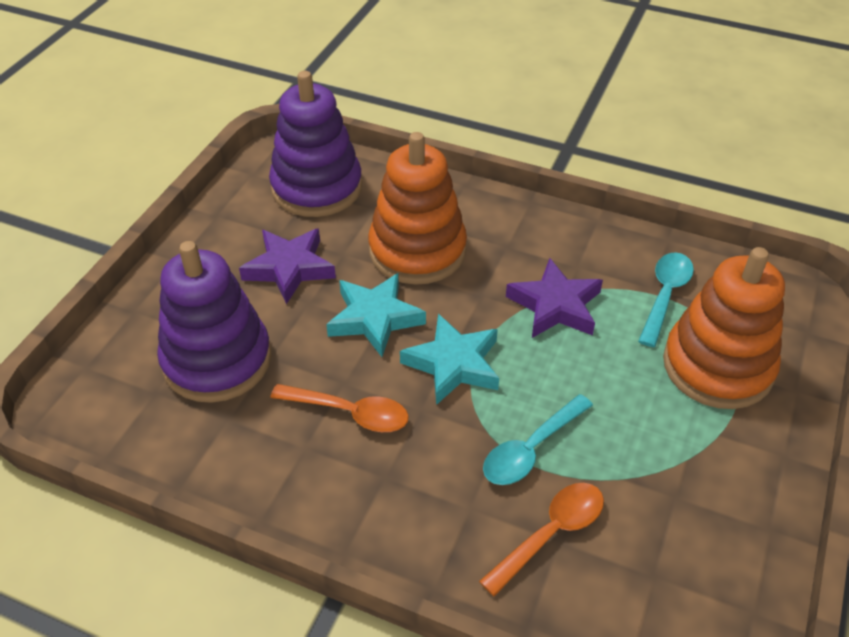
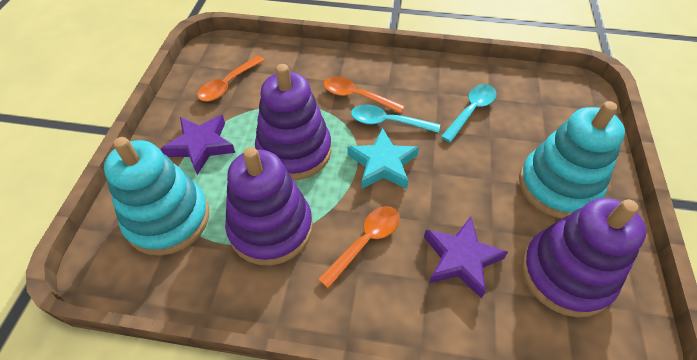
orange spoon: [270,384,409,432] [479,483,604,596] = 2 -> [197,56,264,101] [318,206,400,289] [323,77,405,113] = 3
orange stacking toy: [368,132,467,285] [663,247,785,409] = 2 -> none = 0
purple stacking toy: [157,241,271,403] [269,71,362,217] = 2 -> [225,147,313,265] [255,64,331,180] [522,198,646,317] = 3
turquoise stacking toy: none = 0 -> [104,137,209,256] [519,101,625,218] = 2
turquoise star: [326,273,426,357] [400,314,499,405] = 2 -> [348,128,419,189] = 1

